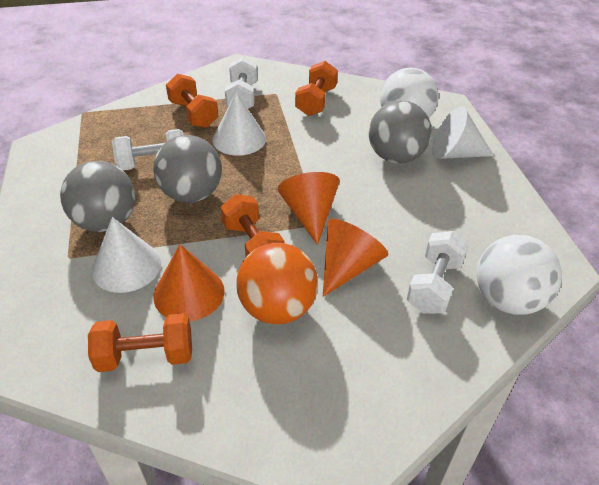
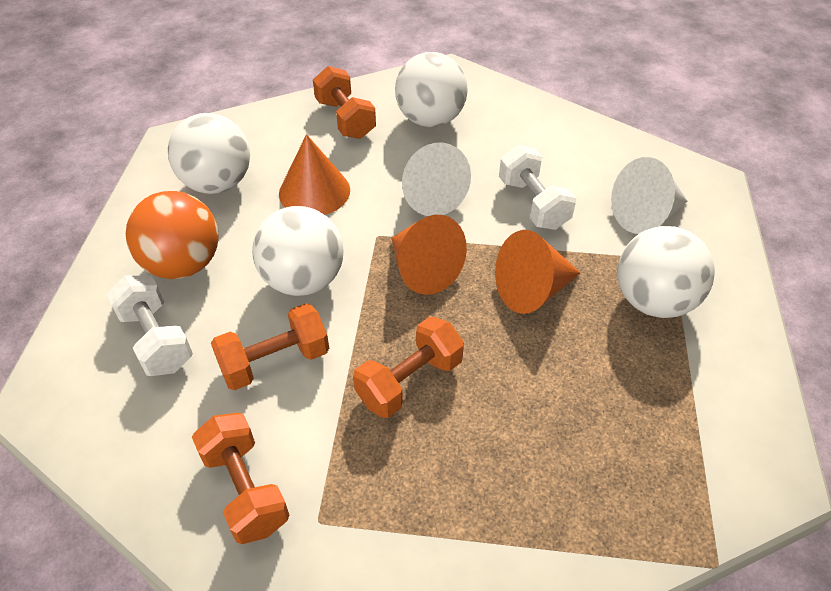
grey ball: [60,161,135,232] [153,135,222,203] [369,101,432,164] = 3 -> none = 0
white ball: [380,68,439,118] [477,235,562,315] = 2 -> [168,113,250,194] [252,206,343,296] [395,52,468,127] [617,226,715,318] = 4
white cone: [92,217,161,293] [213,92,266,156] [432,107,494,159] = 3 -> [402,143,471,216] [611,157,687,234] = 2
white dumbbell: [112,129,183,171] [225,57,257,109] [407,231,469,314] = 3 -> [106,275,193,376] [499,145,576,230] = 2

